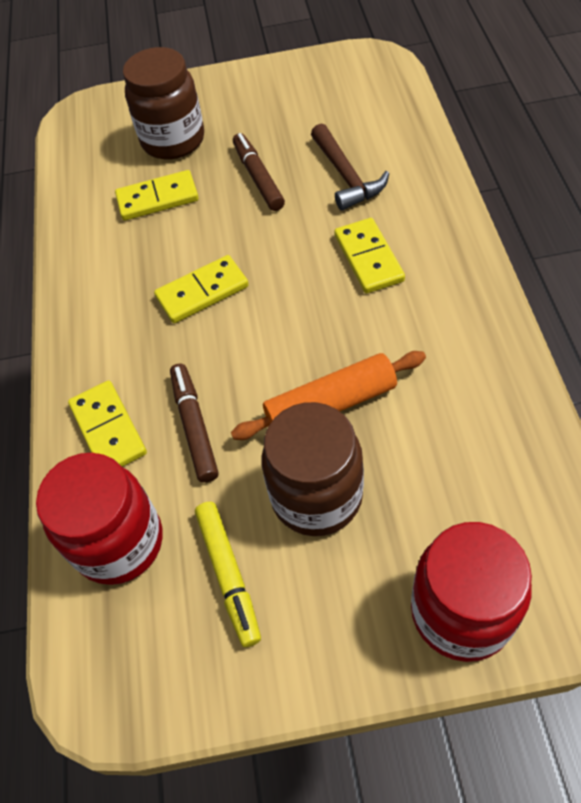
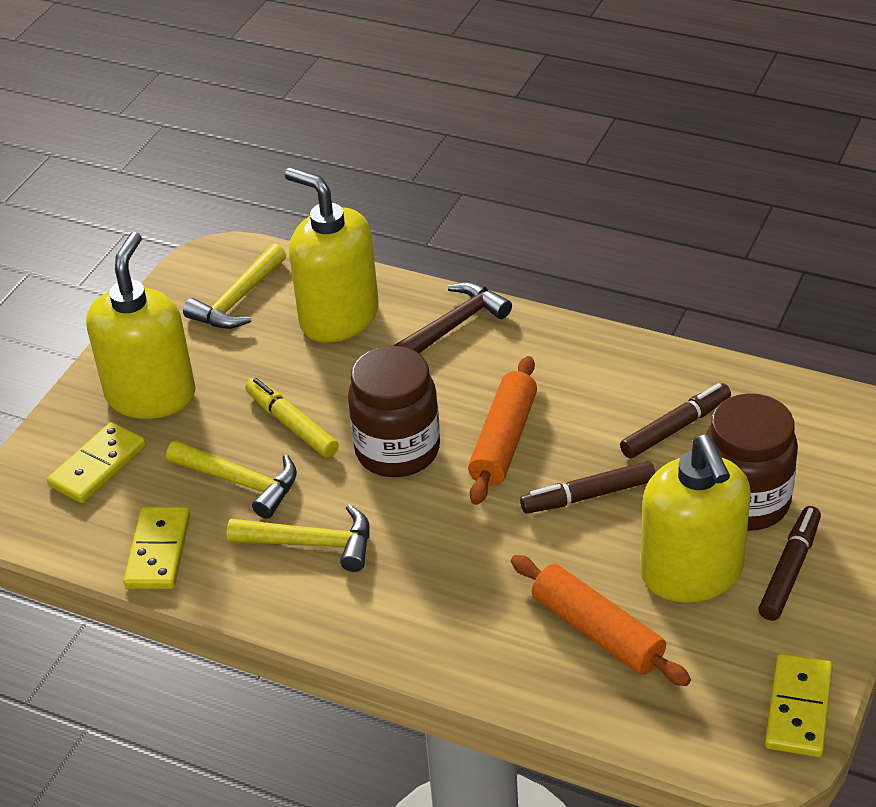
brown marker: [170,363,219,483] [233,133,285,211] = 2 -> [520,461,655,514] [620,383,731,458] [758,506,821,621] = 3
orange rolling pin: [231,351,426,440] = 1 -> [468,356,537,505] [511,555,691,686] = 2
red jar: [36,453,162,585] [411,522,532,662] = 2 -> none = 0
yellow domino: [68,381,147,467] [115,170,199,221] [154,255,249,323] [334,218,405,293] = 4 -> [47,422,146,503] [124,507,190,589] [765,653,833,757] = 3
yellow hammer: none = 0 -> [166,440,297,519] [183,243,286,329] [227,504,370,572] = 3
yellow soap dispenser: none = 0 -> [86,232,196,419] [285,167,379,343] [640,435,750,603] = 3

